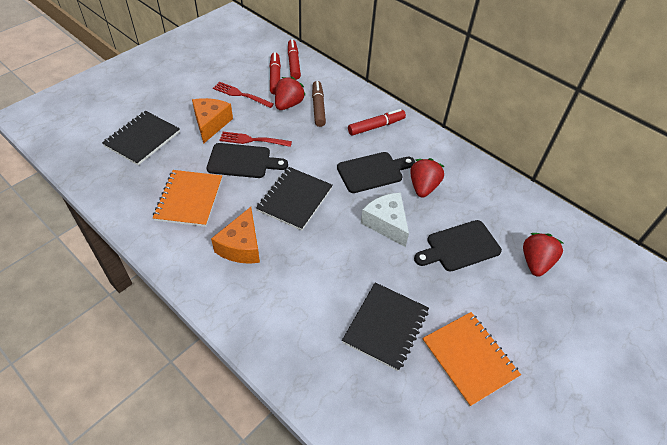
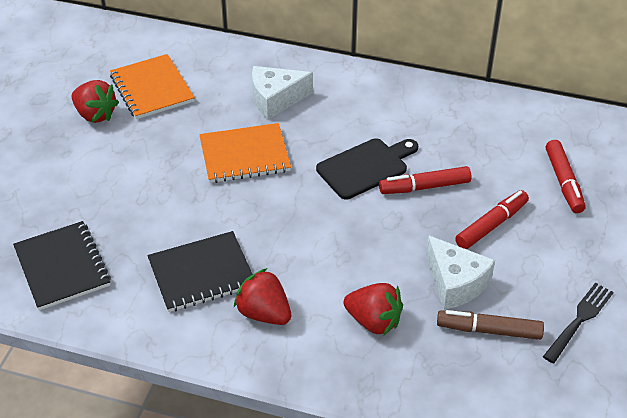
black cutting board: [207,143,288,178] [337,152,415,193] [414,220,502,272] = 3 -> [316,138,418,199] = 1
black fork: none = 0 -> [543,283,614,363] = 1
black notebook: [102,111,180,165] [256,167,333,231] [342,282,429,371] = 3 -> [13,221,111,310] [147,231,253,312] = 2
orange cheese: [192,98,233,144] [211,207,260,264] = 2 -> none = 0
red fork: [213,82,274,108] [220,132,292,147] = 2 -> none = 0
white cheese: [361,193,409,247] = 1 -> [252,66,313,120] [426,235,495,310] = 2

